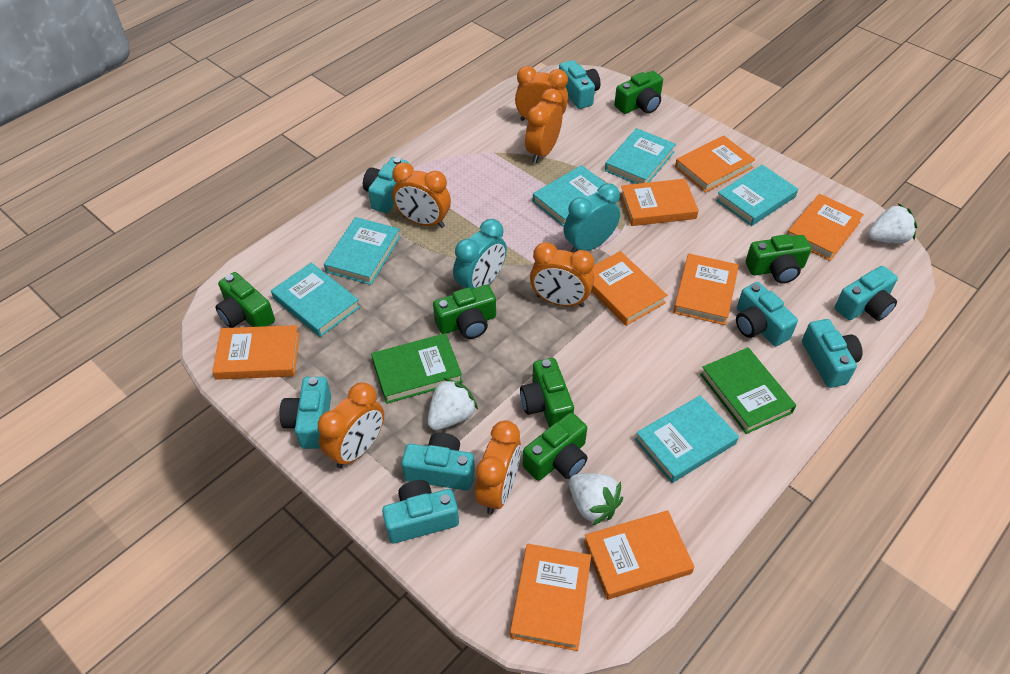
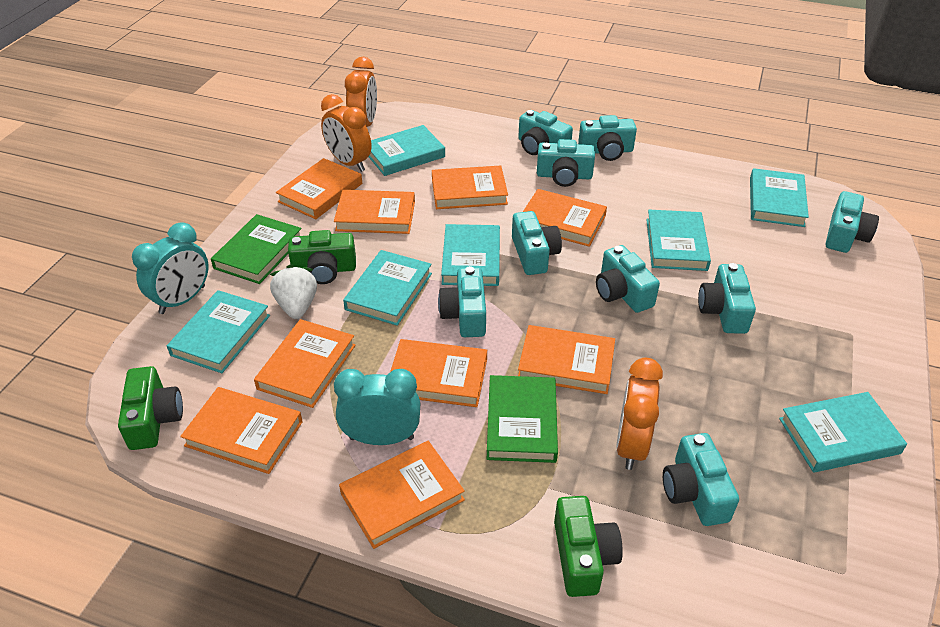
green camera: [215,272,275,328] [433,285,496,339] [520,358,574,428] [523,413,587,481] [614,71,663,114] [746,234,811,284] = 6 -> [118,366,183,450] [288,230,356,284] [554,496,623,597] = 3
orange book: [212,325,300,380] [510,544,591,651] [584,510,695,600] [591,251,667,326] [620,179,699,226] [673,254,739,325] [675,136,755,192] [787,194,864,261] = 8 -> [180,387,303,474] [254,319,356,408] [276,158,362,219] [334,190,415,234] [339,441,465,549] [390,339,487,407] [432,165,508,209] [518,325,615,394] [523,189,607,247] = 9
orange clock: [318,383,384,468] [392,162,451,228] [475,420,521,514] [515,66,568,121] [525,88,563,163] [530,242,594,307] = 6 -> [321,94,372,172] [345,57,377,127] [616,358,663,470] = 3
turquoise book: [271,263,360,337] [324,217,401,285] [533,165,607,227] [605,128,676,184] [635,395,739,483] [716,165,798,226] = 6 -> [167,290,270,373] [343,250,432,326] [368,125,445,176] [441,224,500,286] [646,210,711,271] [750,168,809,227] [779,392,907,472] = 7
turquoise camera: [280,377,331,449] [363,157,409,213] [382,480,459,543] [401,432,475,491] [559,60,600,109] [736,282,798,346] [802,319,863,388] [835,266,898,321] = 8 -> [438,266,486,337] [512,211,562,275] [518,110,573,155] [537,139,595,187] [578,115,637,161] [596,245,660,313] [663,433,739,526] [698,263,756,334] [826,191,879,253] = 9
white strawberry: [428,378,478,430] [569,473,623,526] [868,203,917,244] = 3 -> [270,264,317,319] = 1

